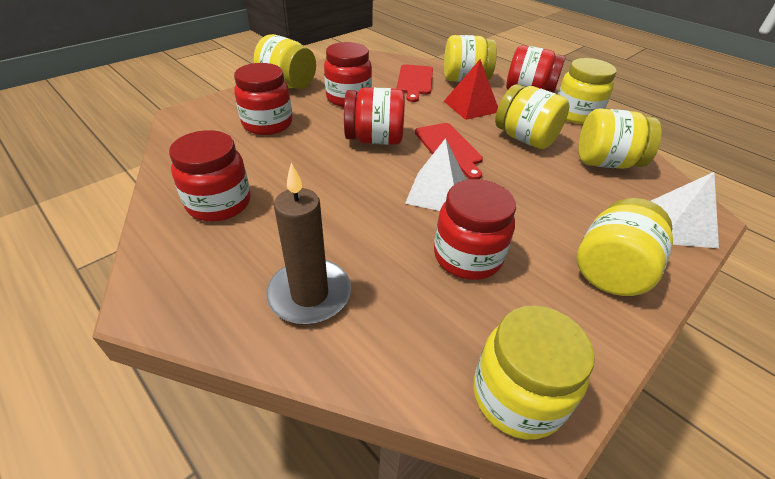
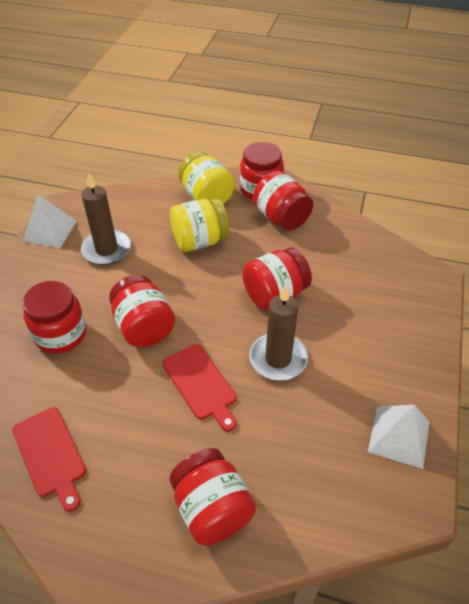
brown candle: [266,163,351,324] = 1 -> [81,174,131,265] [249,285,308,381] = 2
red pyramid: [444,59,498,120] = 1 -> none = 0
yellow jar: [254,34,316,89] [444,35,497,82] [473,305,595,440] [495,84,569,149] [558,58,616,124] [577,198,673,296] [578,108,662,169] = 7 -> [170,198,230,252] [178,152,235,204] = 2

